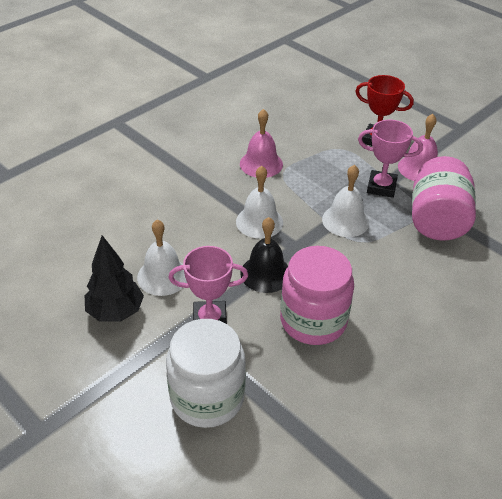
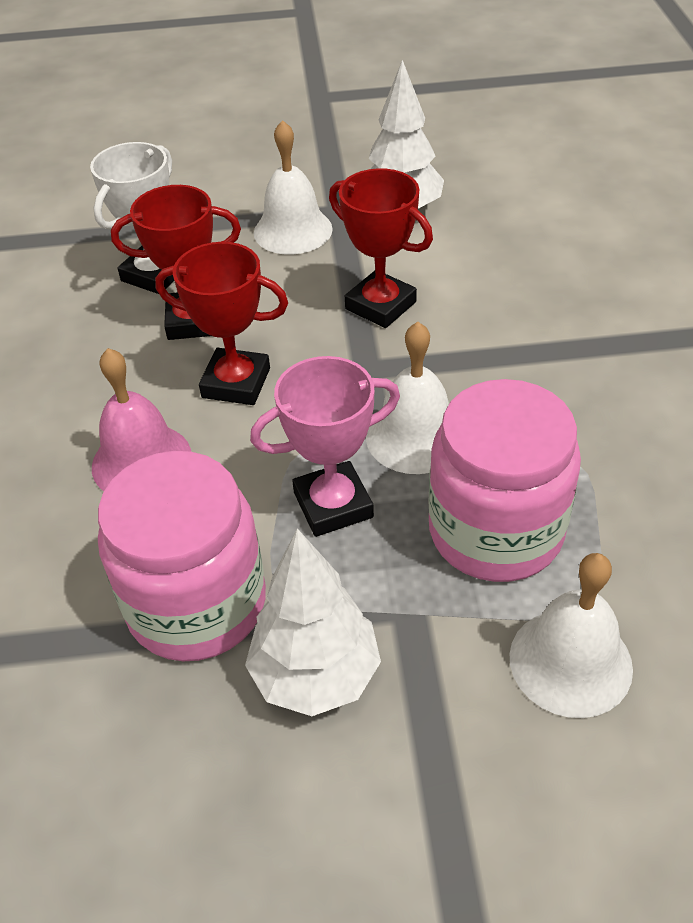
black bell: [240,217,288,293] = 1 -> none = 0
black tree: [85,235,144,322] = 1 -> none = 0
pink bell: [240,109,283,178] [398,114,438,181] = 2 -> [92,348,191,491] = 1
pink trophy: [168,246,248,324] [358,120,423,198] = 2 -> [250,356,400,537] = 1
red trophy: [355,75,414,146] = 1 -> [111,185,241,340] [155,242,288,405] [329,168,433,328] = 3
white jar: [166,319,246,428] = 1 -> none = 0
white tree: none = 0 -> [245,528,381,716] [369,60,444,209] = 2
white trophy: none = 0 -> [90,142,174,294] = 1

